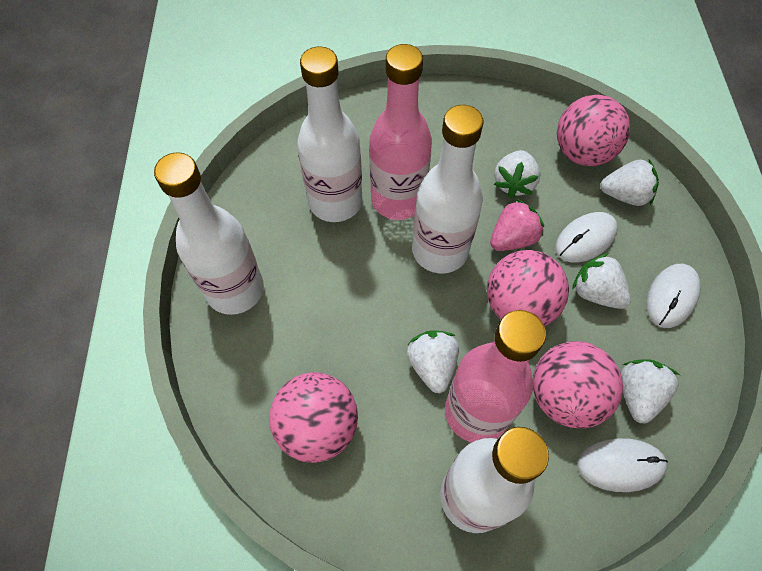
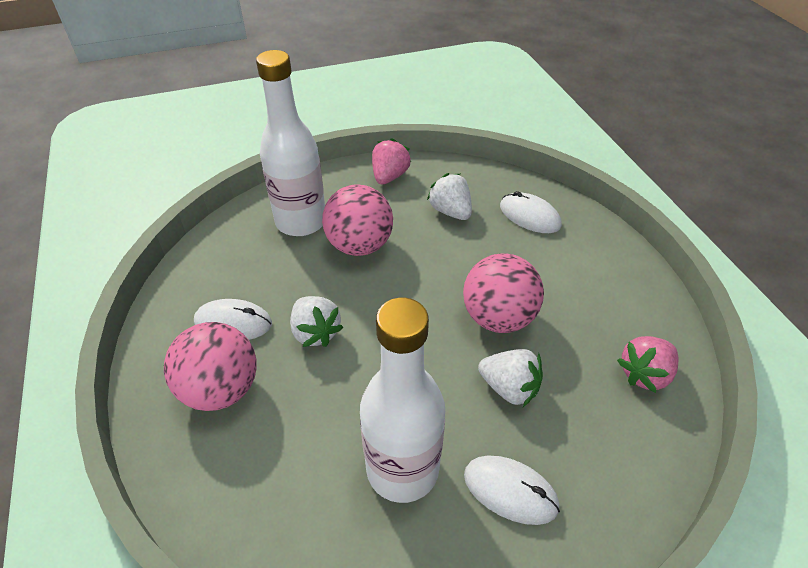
pink ball: [269,372,358,463] [487,250,569,326] [533,341,623,428] [557,95,630,166] = 4 -> [164,322,257,411] [322,184,393,256] [463,253,544,333] = 3
pink bottle: [369,44,432,220] [445,310,546,443] = 2 -> none = 0
pink strawberry: [490,199,544,251] = 1 -> [372,138,411,184] [617,336,679,393] = 2
white bottle: [154,152,264,315] [297,47,363,222] [412,105,484,274] [440,427,549,533] = 4 -> [256,50,325,236] [360,298,445,503] = 2
white strawberry: [407,330,459,393] [494,150,541,198] [572,253,631,309] [600,160,659,206] [621,359,680,424] = 5 -> [290,296,343,347] [427,173,472,220] [478,349,543,407] = 3

